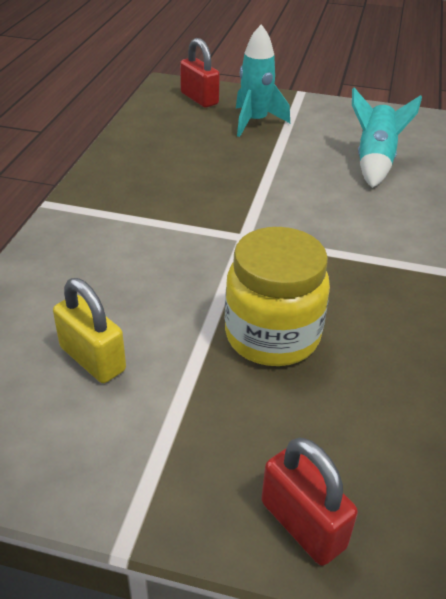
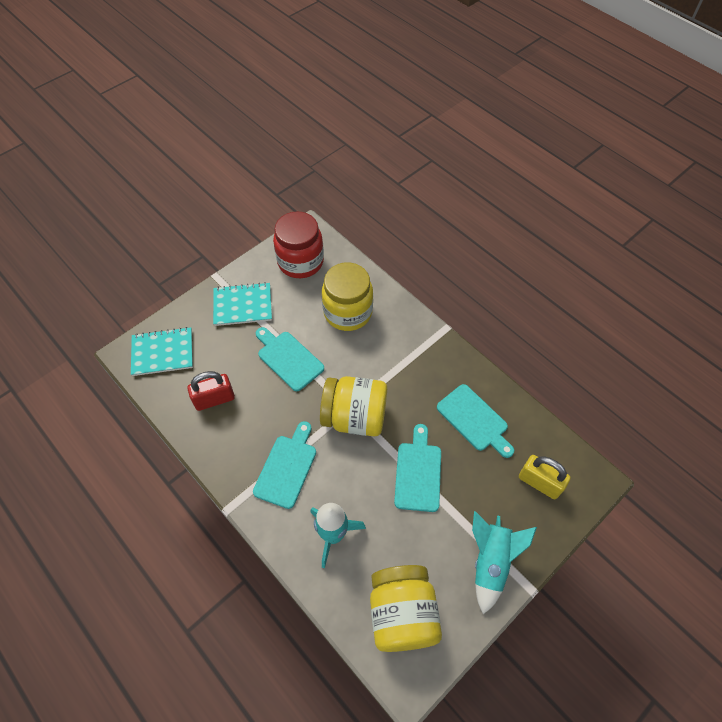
red jar: none = 0 -> [273,211,324,278] = 1
red padlock: [180,38,220,107] [261,438,358,566] = 2 -> [188,371,235,411] = 1
turquoise cutting board: none = 0 -> [253,421,316,509] [256,327,324,391] [394,424,441,512] [437,384,514,458] = 4
turquoise notebook: none = 0 -> [131,327,193,376] [213,282,272,326] = 2
yellow jar: [225,227,330,366] = 1 -> [320,376,387,436] [322,262,373,331] [370,565,442,652] = 3

